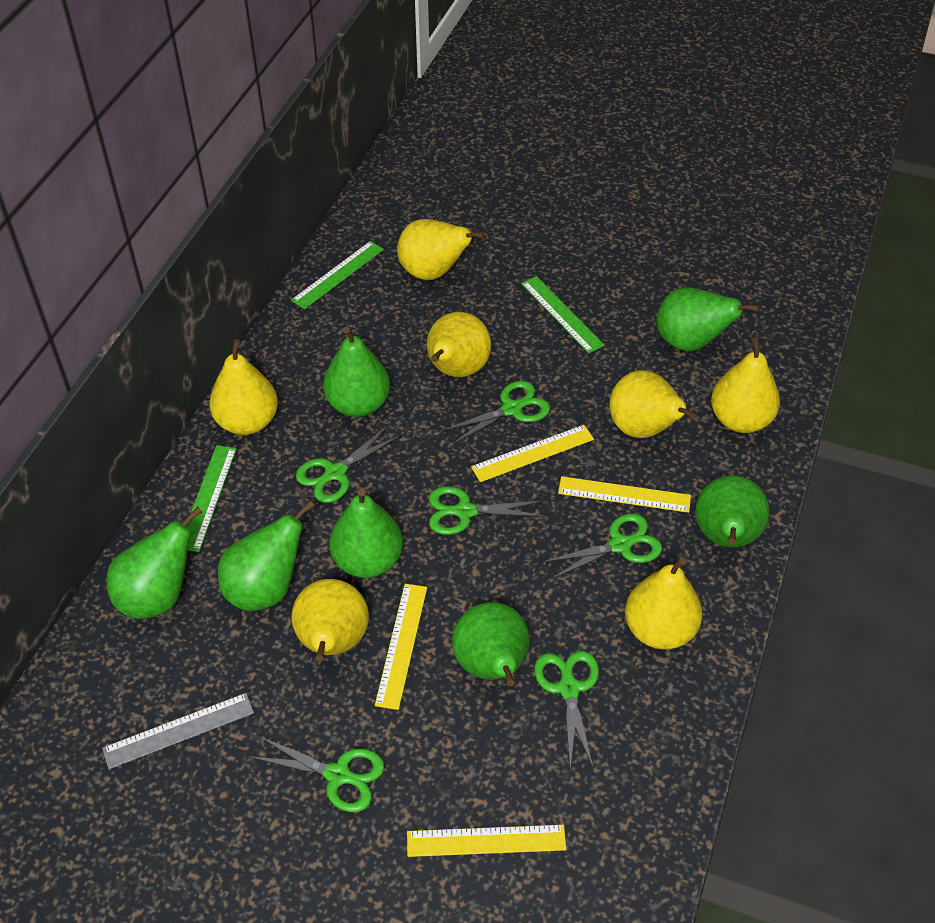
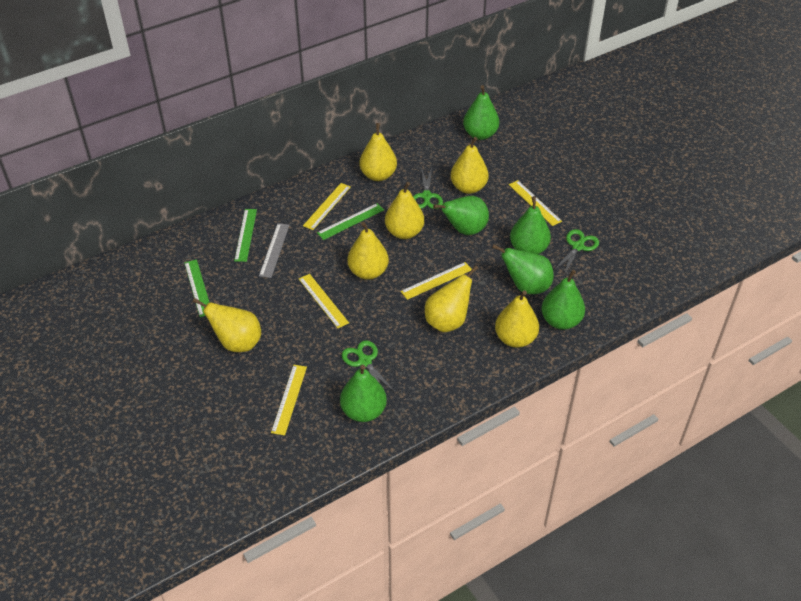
green pear: [107,507,202,619] [218,500,315,611] [323,327,390,417] [329,489,403,578] [452,602,530,686] [656,287,760,352] [695,476,769,547] = 7 -> [340,365,387,422] [433,196,489,235] [463,85,499,140] [492,244,554,294] [510,196,551,254] [542,270,585,330] = 6
green scissors: [249,736,384,812] [296,426,401,503] [429,486,546,535] [442,380,550,445] [534,651,599,768] [543,513,662,579] = 6 -> [342,340,396,393] [413,167,443,209] [553,229,599,275] = 3
yellow ruler: [375,584,427,710] [407,825,566,857] [471,425,594,482] [558,476,691,513] = 4 -> [271,365,307,435] [299,274,349,328] [303,183,351,230] [400,262,472,300] [509,180,562,226] = 5

